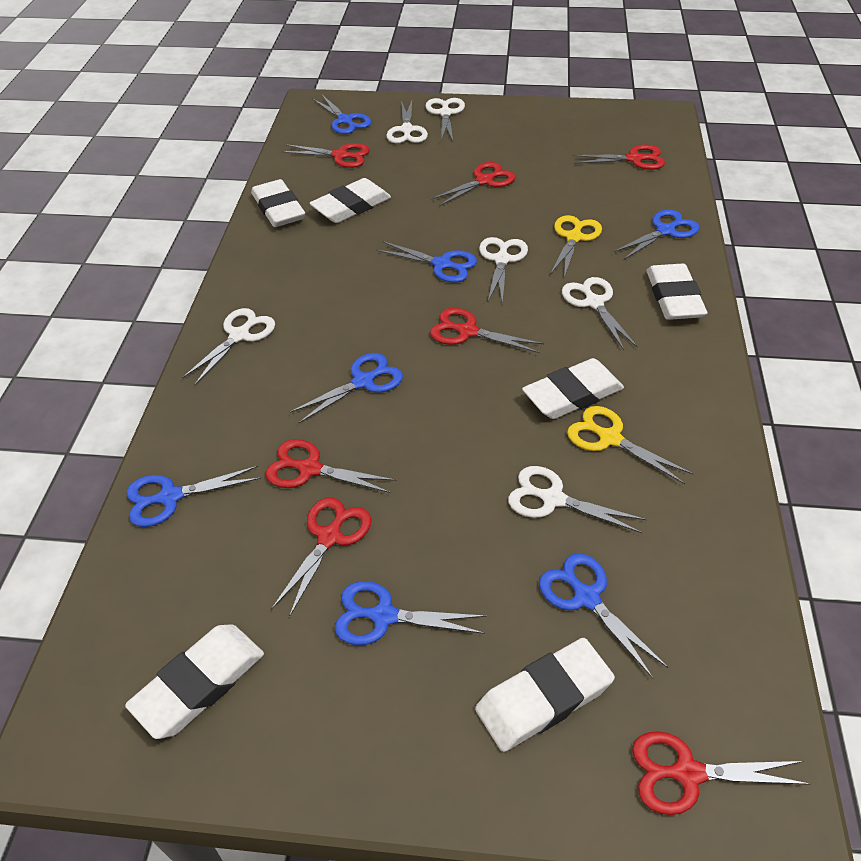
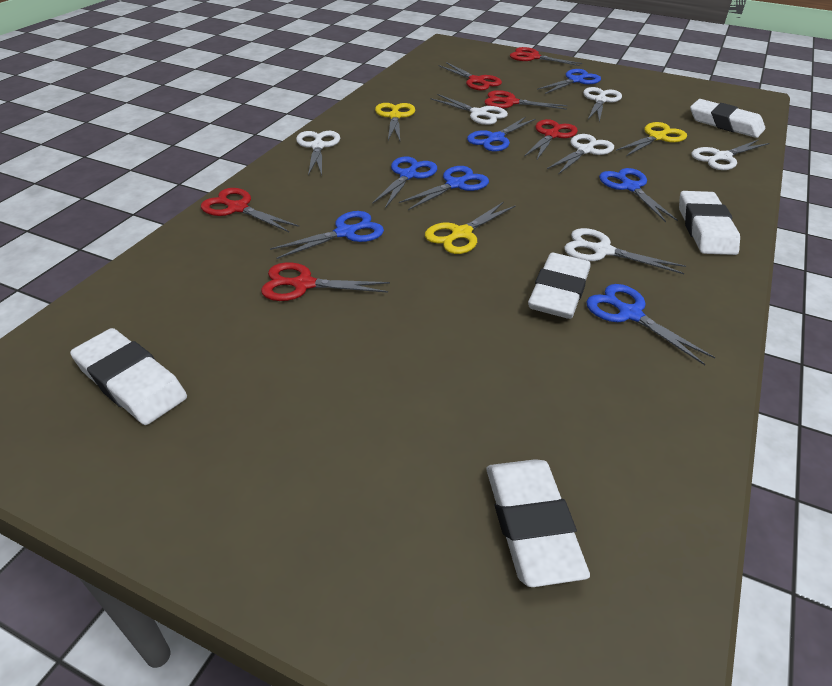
red scissors: [266,439,397,493] [271,497,371,617] [281,143,370,168] [430,308,544,353] [431,162,516,206] [572,144,665,170] [632,731,810,815] = 7 -> [201,188,299,232] [261,262,390,301] [439,62,502,90] [484,90,568,110] [510,47,582,66] [524,119,578,161] = 6
white eraser: [125,624,264,739] [251,179,305,227] [309,178,391,223] [475,638,615,752] [522,358,624,419] [647,263,707,320] = 6 -> [70,328,187,425] [487,459,590,587] [528,253,591,319] [679,191,740,255] [690,99,765,138] = 5
yellow scissors: [550,215,602,277] [567,406,693,484] = 2 -> [375,103,415,141] [425,202,515,254] [616,122,687,156] = 3

